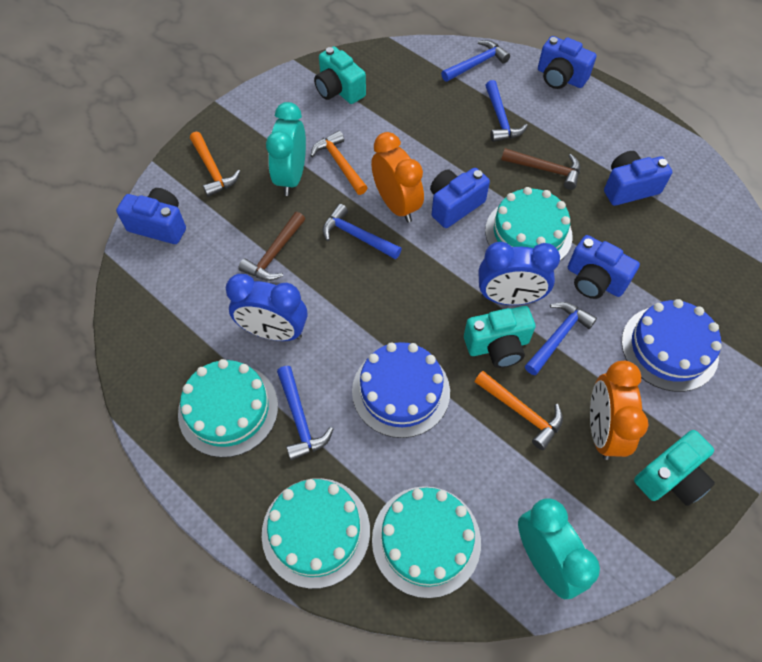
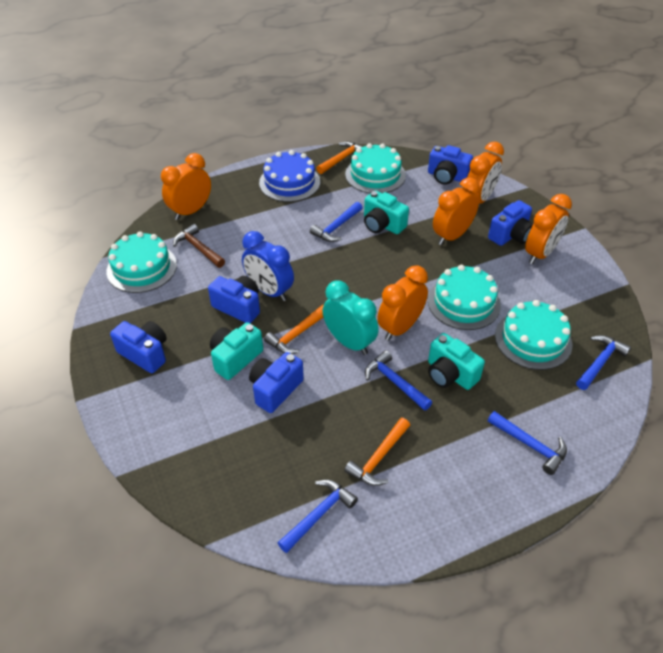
blue cake: [352,342,450,438] [622,299,722,392] = 2 -> [259,150,320,202] = 1
blue clock: [225,274,307,341] [479,242,560,305] = 2 -> [242,231,294,301] = 1
brown hammer: [239,212,305,281] [501,148,580,190] = 2 -> [173,224,225,268] = 1
orange clock: [371,132,424,223] [590,361,648,460] = 2 -> [161,153,211,220] [377,265,428,341] [433,177,480,245] [467,142,504,204] [525,194,572,264] = 5
turquoise clock: [266,102,306,196] [518,498,600,599] = 2 -> [323,280,379,355] = 1

